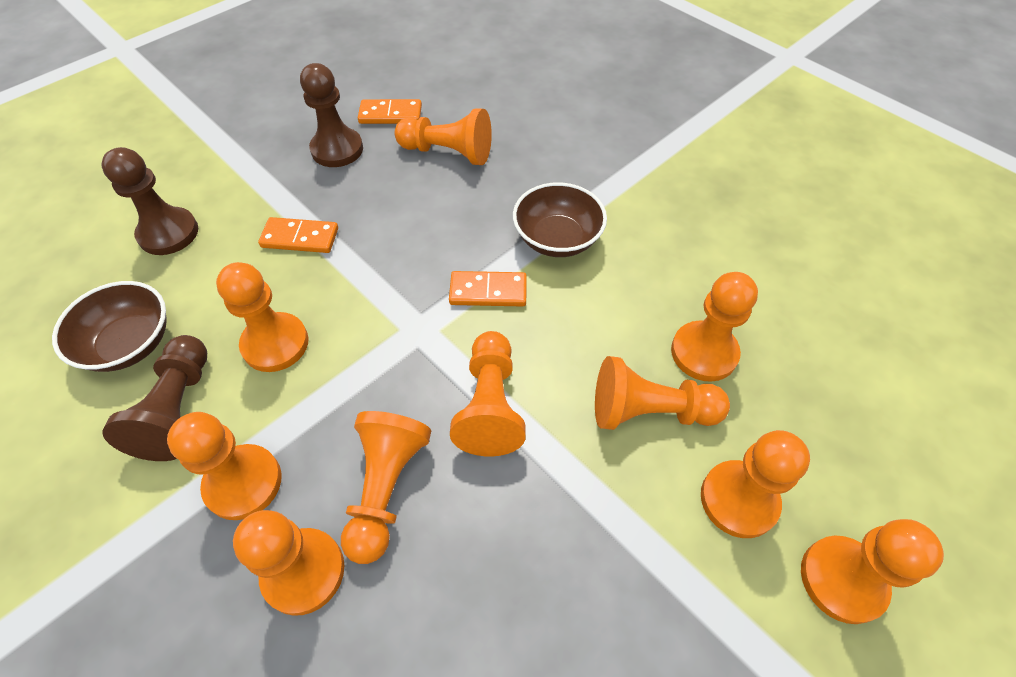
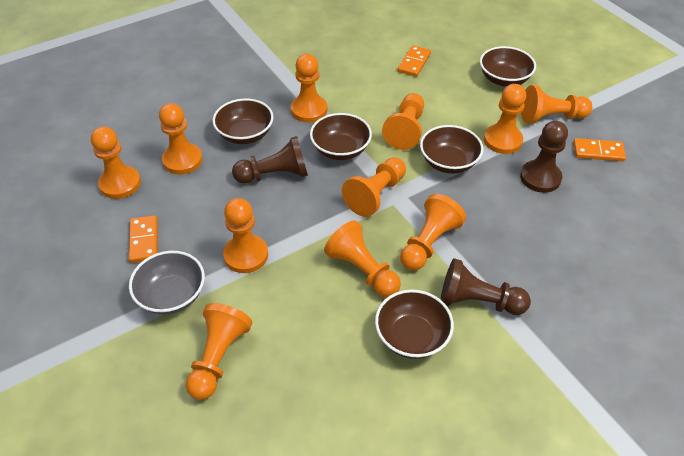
brown bowl: [52,281,167,372] [513,182,607,257] = 2 -> [213,98,274,144] [310,113,372,160] [375,290,454,359] [420,125,483,174] [480,46,536,87] = 5
grey bowl: none = 0 -> [129,251,205,314] = 1
orange pawn: [167,412,282,520] [216,262,308,372] [233,510,345,616] [341,411,431,564] [394,108,492,165] [450,331,526,457] [595,356,730,430] [671,272,758,382] [701,430,810,538] [801,519,944,624] = 10 -> [91,126,141,199] [159,103,203,174] [186,303,252,400] [223,198,268,273] [291,54,327,122] [324,220,401,297] [342,157,406,217] [382,93,424,150] [400,194,466,271] [484,84,526,154] [521,85,592,124] = 11

